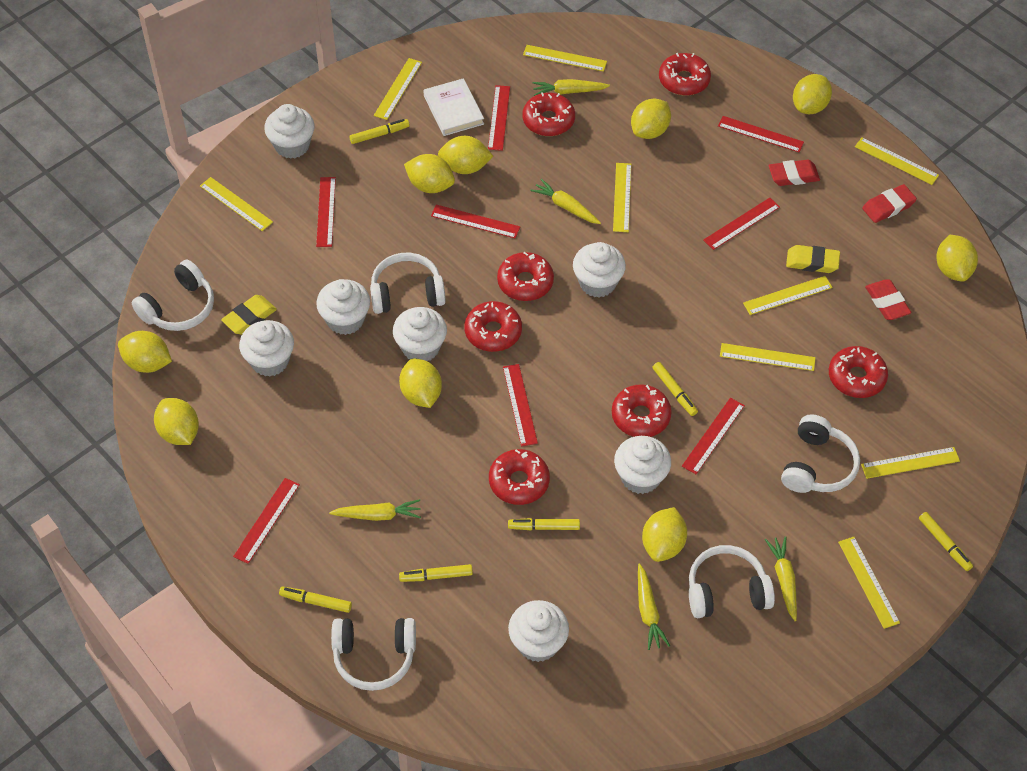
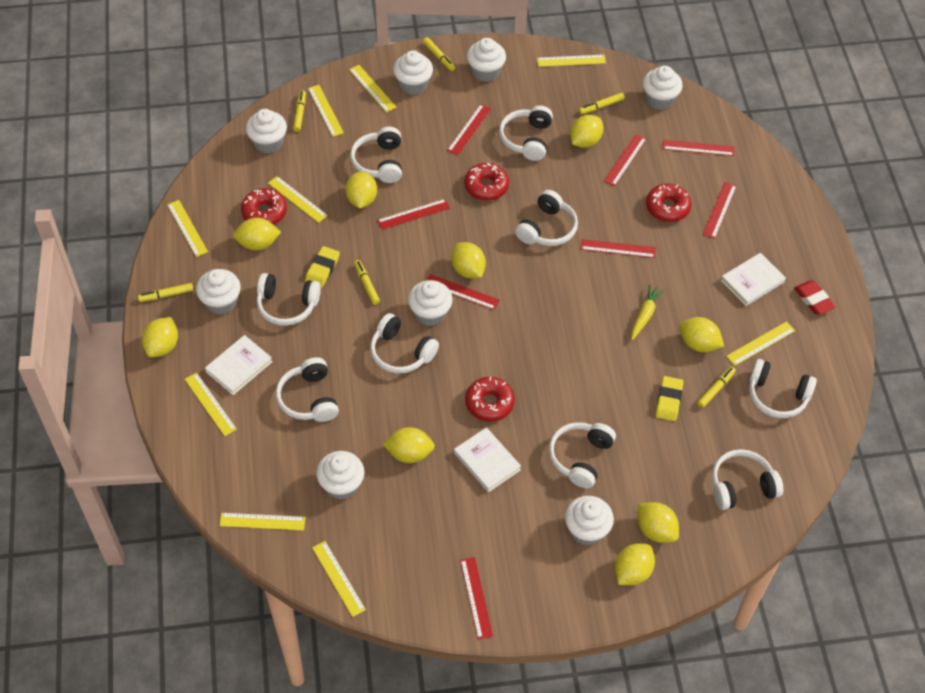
red donut: [464,301,522,352] [489,449,550,505] [497,251,554,301] [523,92,575,136] [612,384,672,437] [659,53,711,96] [829,346,888,398] = 7 -> [241,188,287,225] [464,163,509,201] [465,377,515,421] [646,184,692,222] = 4
red eraser: [769,160,820,186] [862,184,917,223] [865,279,912,320] = 3 -> [794,280,835,315] = 1
white book: [423,78,484,136] = 1 -> [205,335,273,395] [454,427,521,492] [721,253,786,306] = 3
white cupcake: [239,320,294,377] [264,104,315,159] [316,279,370,335] [393,307,447,361] [508,600,569,662] [573,242,626,298] [614,436,671,494] = 7 -> [196,269,241,315] [246,109,287,154] [316,451,364,500] [393,51,433,95] [408,280,453,326] [467,38,506,82] [565,496,614,545] [643,66,683,110] = 8
white headphones: [132,260,214,331] [331,618,416,691] [370,253,446,314] [689,545,775,618] [781,414,860,493] = 5 -> [257,273,321,326] [276,357,339,422] [350,127,402,183] [370,313,439,373] [499,106,553,161] [515,190,578,246] [549,422,616,488] [712,449,783,510] [749,359,817,418] = 9
yellow carrot: [329,499,421,521] [530,179,601,224] [532,79,610,96] [638,564,670,650] [765,536,797,621] = 5 -> [632,284,665,340] = 1

